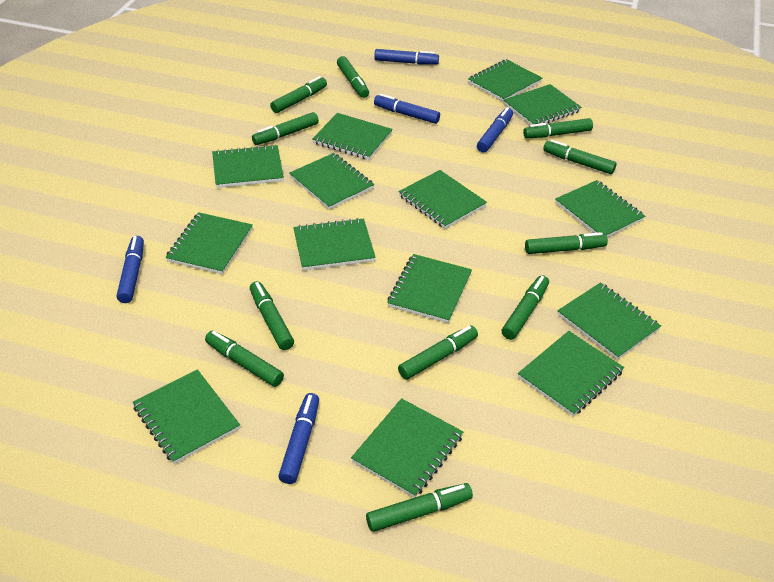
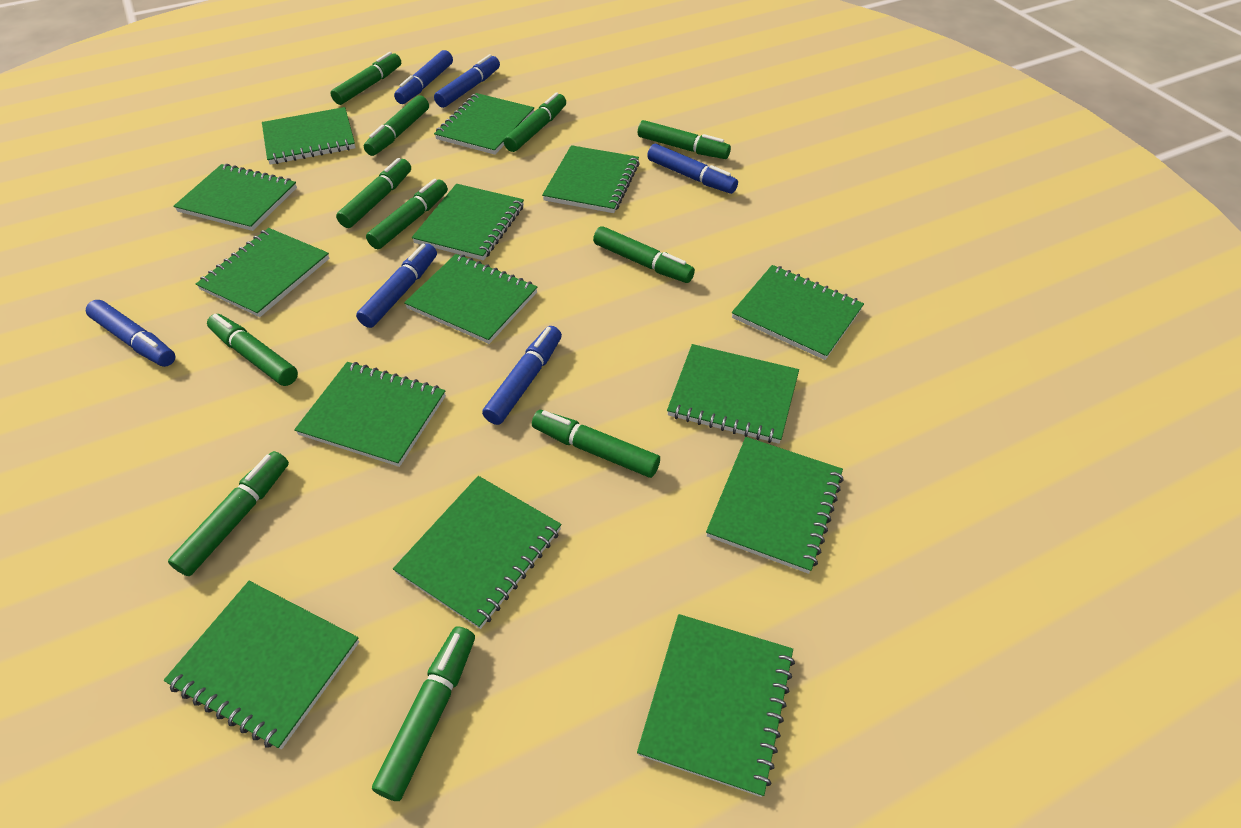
blue marker: [117,236,144,303] [278,393,319,484] [374,49,439,64] [374,94,440,124] [477,107,513,153] = 5 -> [86,300,176,367] [356,244,437,328] [394,50,453,104] [434,54,500,108] [482,326,562,425] [647,144,738,194] = 6

